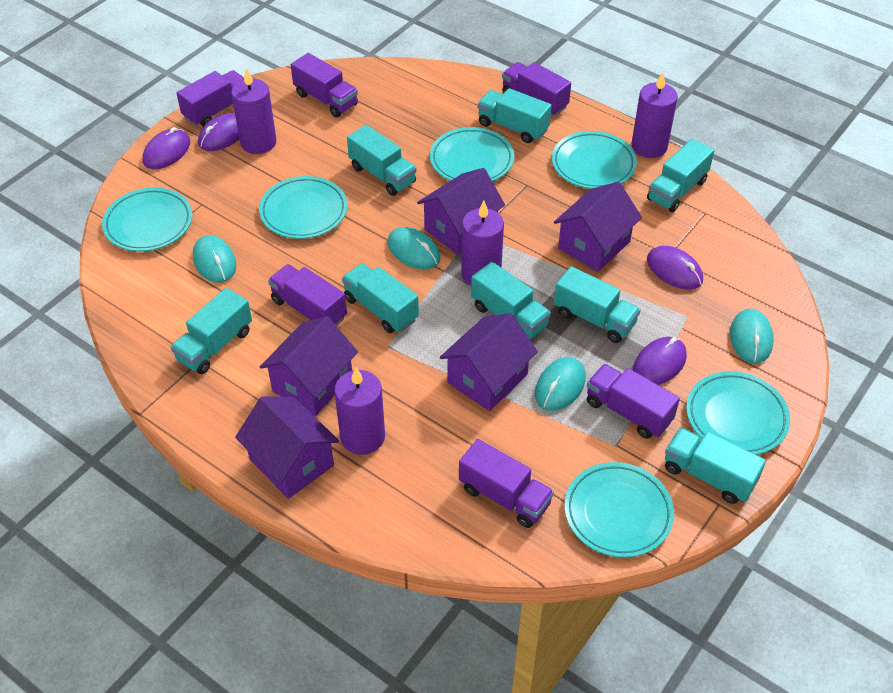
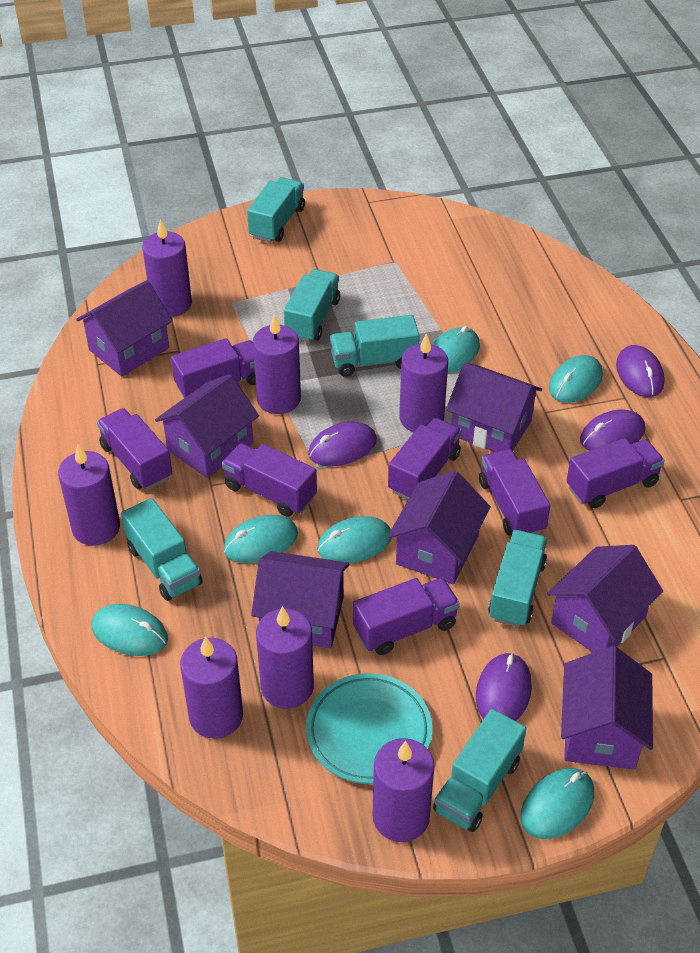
purple candle: [231,68,277,154] [334,367,385,455] [461,201,504,286] [631,72,678,158] = 4 -> [58,444,120,546] [142,219,192,317] [180,636,243,739] [253,314,301,414] [256,606,314,709] [372,738,435,842] [399,333,448,432] = 7
purple house: [235,396,339,499] [260,316,358,416] [417,168,505,255] [440,313,538,411] [554,182,642,272] = 5 -> [76,280,173,376] [155,374,259,478] [251,551,349,648] [388,471,491,584] [446,363,542,452] [547,545,663,653] [561,646,653,770] = 7
purple truck: [176,70,244,127] [268,264,347,326] [291,53,358,117] [459,439,554,528] [502,62,571,116] [587,364,680,439] = 6 -> [97,408,172,490] [171,338,256,398] [222,443,317,517] [353,578,460,655] [388,418,462,500] [479,449,550,536] [566,438,665,508] = 7
turquoise mouse: [193,235,236,283] [387,227,441,269] [535,357,586,411] [730,309,774,364] = 4 -> [91,604,168,656] [224,515,298,563] [317,516,391,563] [433,326,480,373] [520,768,594,839] [549,355,603,403] = 6
turquoise plate: [102,188,192,251] [259,176,348,239] [430,127,514,182] [552,131,637,189] [565,462,674,558] [686,372,790,455] = 6 -> [306,673,432,784] = 1
turquoise truck: [171,288,252,374] [342,263,419,333] [347,125,416,196] [471,261,551,339] [477,88,552,143] [554,266,640,343] [647,139,714,212] [665,428,766,504] = 8 -> [121,498,203,601] [247,177,305,243] [284,269,340,342] [330,315,419,377] [433,709,526,832] [488,530,547,627] = 6

